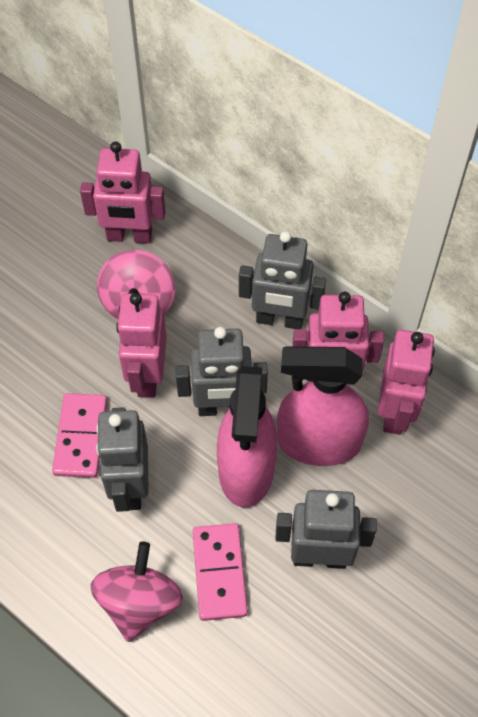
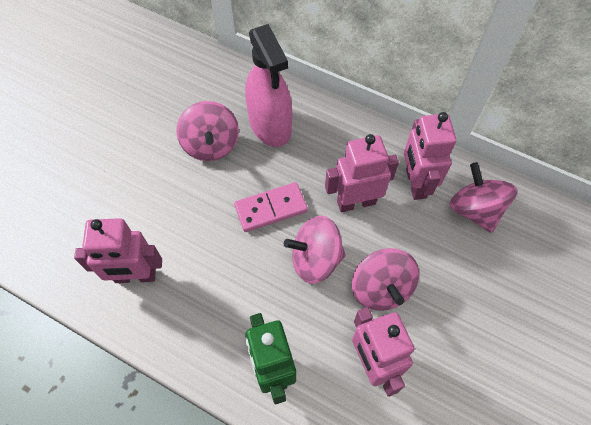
green robot: none = 0 -> [245,313,296,404] = 1
grey robot: [96,407,149,512] [176,327,268,416] [239,231,326,329] [275,490,377,569] = 4 -> none = 0
pink domino: [52,393,107,478] [193,523,248,621] = 2 -> [234,182,308,232] = 1
pink spinning top: [91,542,183,642] [97,250,176,319] = 2 -> [176,101,239,161] [284,216,346,284] [352,248,419,311] [450,162,517,233] = 4
pink spray bottle: [217,366,277,508] [277,346,369,466] = 2 -> [245,24,292,147] = 1

